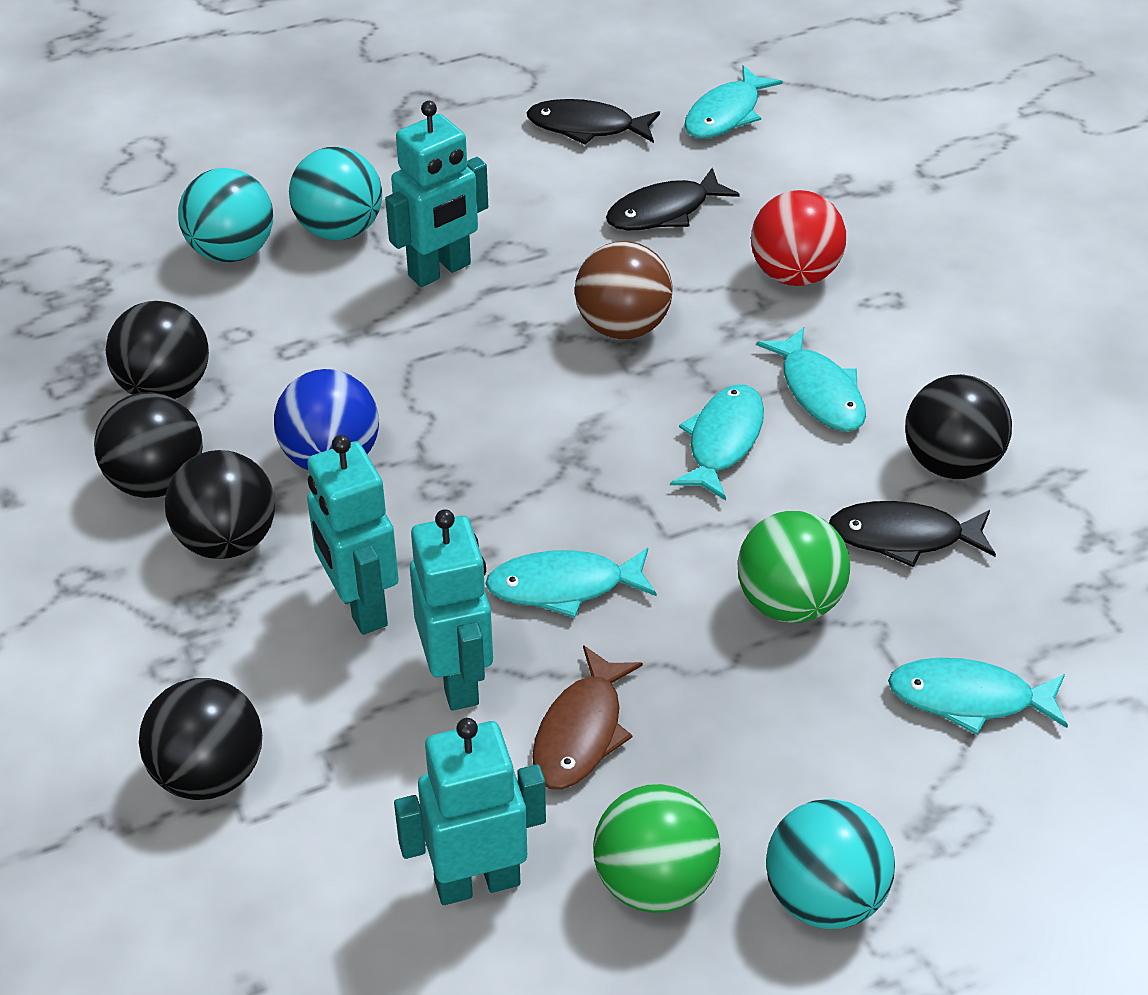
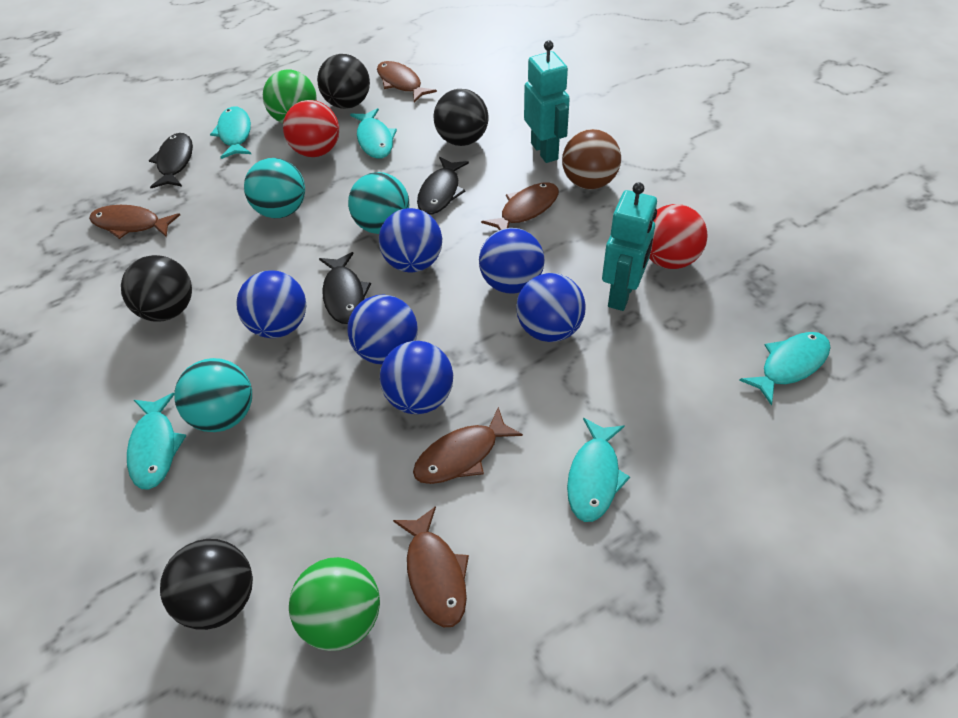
black ball: [94,392,203,498] [105,301,209,399] [139,678,262,800] [165,450,275,559] [905,374,1012,479] = 5 -> [121,255,192,322] [160,539,253,630] [317,54,370,109] [434,89,489,146] = 4
blue ball: [274,369,379,470] = 1 -> [236,270,306,338] [347,295,418,365] [379,208,442,272] [380,341,453,414] [479,228,544,293] [516,273,586,342] = 6
brown fish: [532,645,643,790] = 1 -> [89,205,180,239] [377,61,437,103] [393,506,469,627] [413,407,523,484] [481,183,559,230] = 5
red ball: [751,190,846,286] = 1 -> [283,100,339,157] [649,204,708,269] = 2
turquoise robot: [307,435,399,635] [385,101,488,287] [394,718,546,905] [410,509,493,711] = 4 -> [524,40,570,163] [602,182,657,311] = 2

